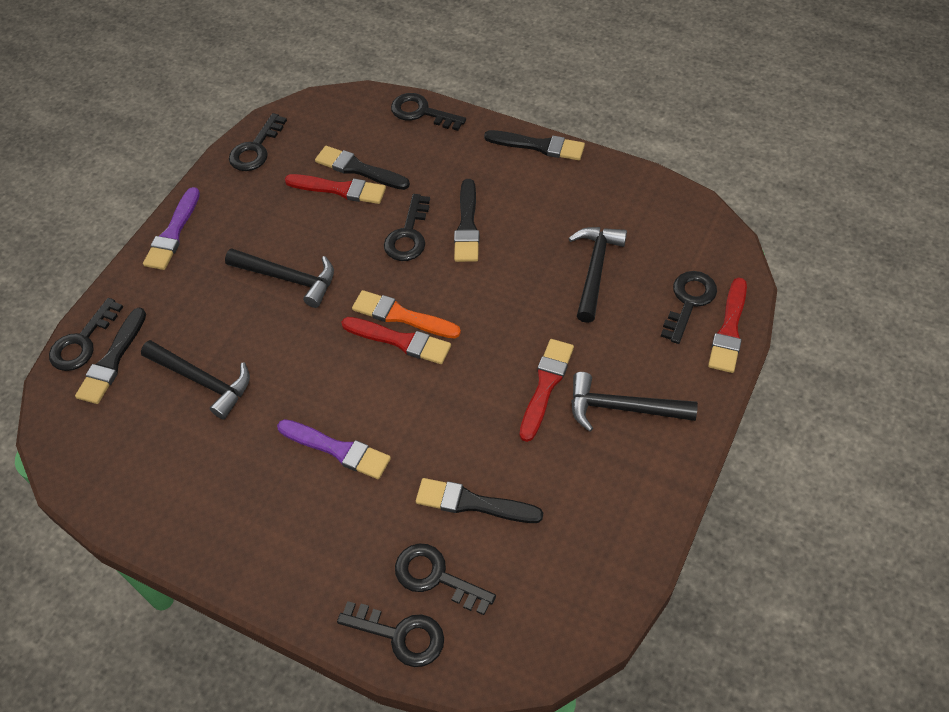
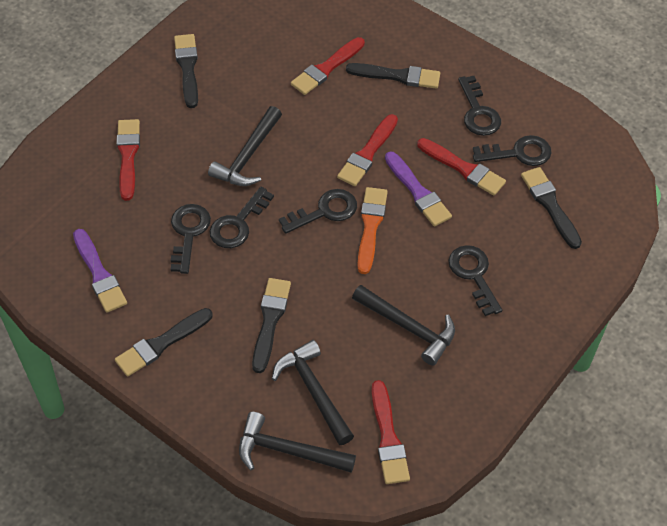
black key: [49,298,123,371] [229,113,287,171] [337,601,444,667] [384,194,430,261] [391,93,466,131] [395,544,496,615] [661,271,717,344] = 7 -> [170,204,211,274] [209,187,274,248] [279,189,357,234] [448,245,502,316] [458,76,501,136] [473,135,552,166] = 6
red brush: [285,174,386,204] [341,317,451,364] [520,339,574,442] [708,277,747,373] = 4 -> [116,119,140,201] [291,37,365,95] [337,114,398,186] [371,380,410,484] [417,138,506,196] = 5

